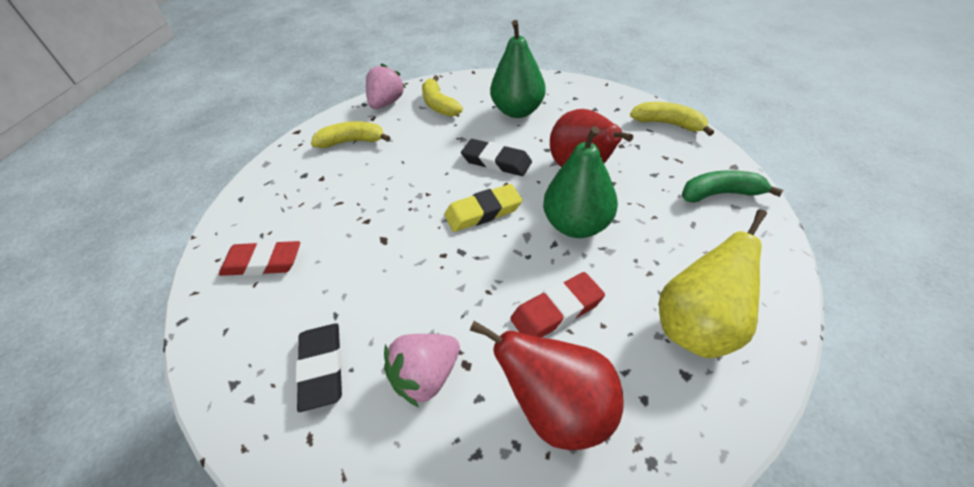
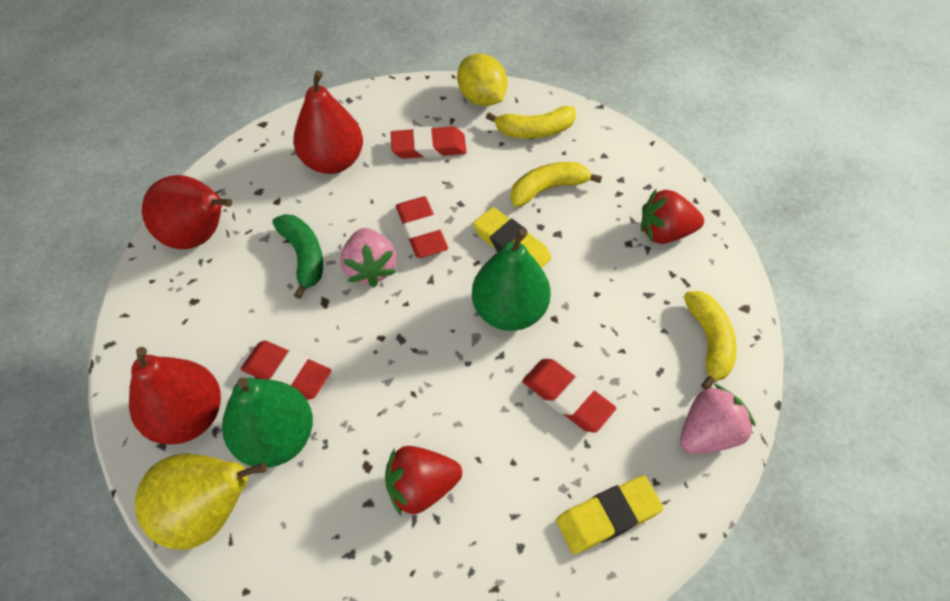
black eraser: [296,323,342,412] [461,139,532,176] = 2 -> none = 0
red eraser: [219,240,300,276] [510,272,605,337] = 2 -> [241,340,332,400] [391,126,467,159] [396,196,448,258] [522,359,616,433] = 4
red pear: [470,321,624,450] [550,109,633,167] = 2 -> [129,347,221,445] [142,175,232,249] [293,71,363,174] = 3
red strawberry: none = 0 -> [385,446,462,516] [641,189,704,244] = 2
yellow eraser: [444,184,523,232] = 1 -> [473,207,551,268] [556,475,664,554] = 2
yellow lemon: none = 0 -> [457,54,507,106] = 1

